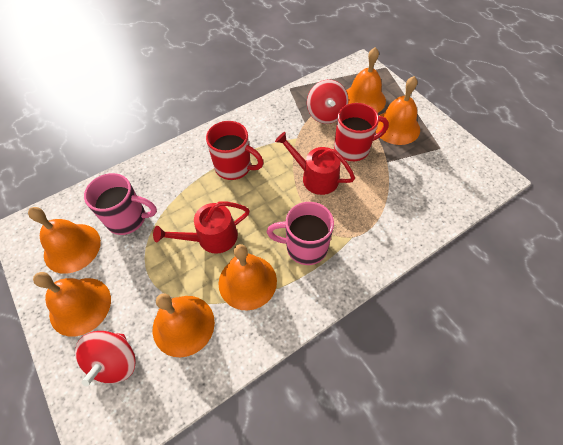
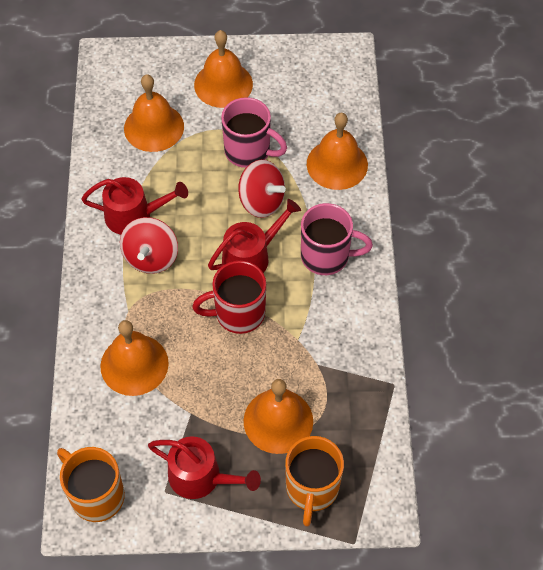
orange bell: [28,207,101,274] [33,272,111,337] [153,293,215,357] [219,244,277,310] [346,47,386,113] [375,76,420,145] = 6 -> [100,320,169,396] [124,74,184,152] [194,30,253,108] [244,379,313,454] [307,113,368,190] = 5
orange mug: none = 0 -> [57,447,125,522] [285,436,344,527] = 2
red mug: [206,121,264,180] [334,103,389,161] = 2 -> [192,261,266,334] = 1
red watering can: [153,201,250,254] [275,132,355,195] = 2 -> [81,177,188,235] [148,436,261,499] [208,199,301,273] = 3

